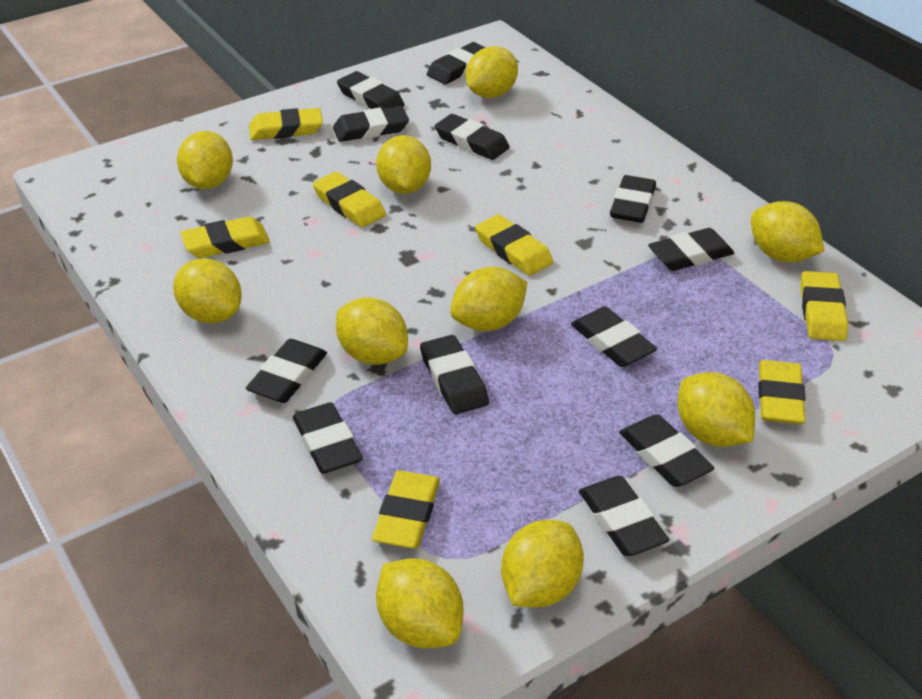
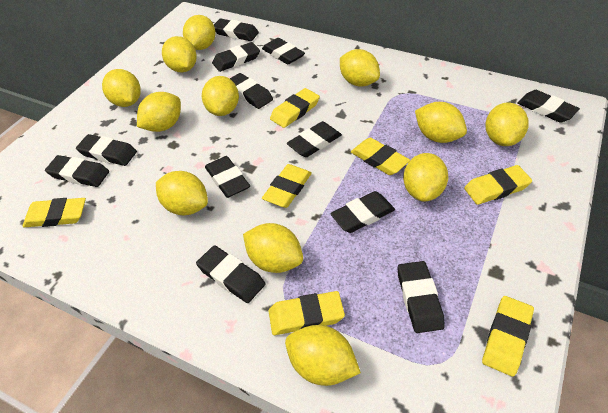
yellow lemon: [173,259,242,323] [177,131,233,189] [336,297,408,365] [376,135,431,194] [376,558,464,648] [450,267,527,331] [466,46,518,98] [501,520,584,608] [678,372,755,447] [751,201,824,262] = 10 -> [102,69,141,107] [137,92,181,132] [156,171,208,215] [162,36,197,72] [183,15,216,50] [202,76,239,116] [243,223,303,273] [285,325,361,386] [340,49,380,87] [403,153,448,202] [415,102,467,143] [485,103,529,146] = 12

